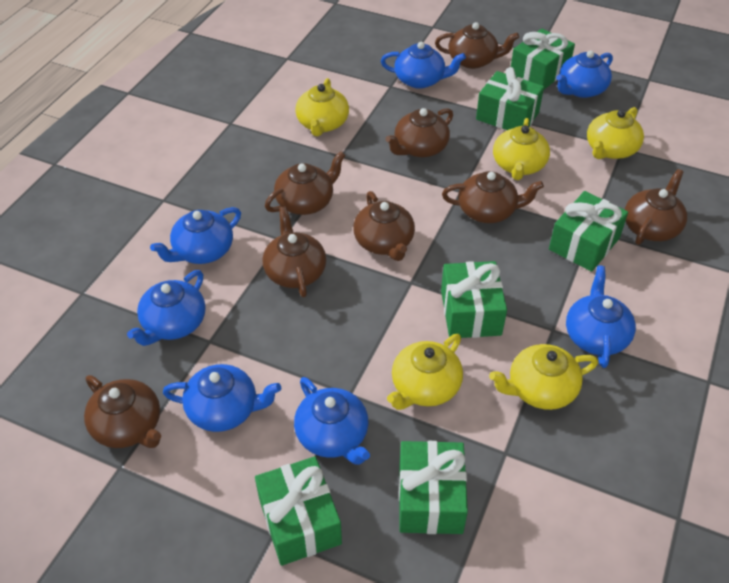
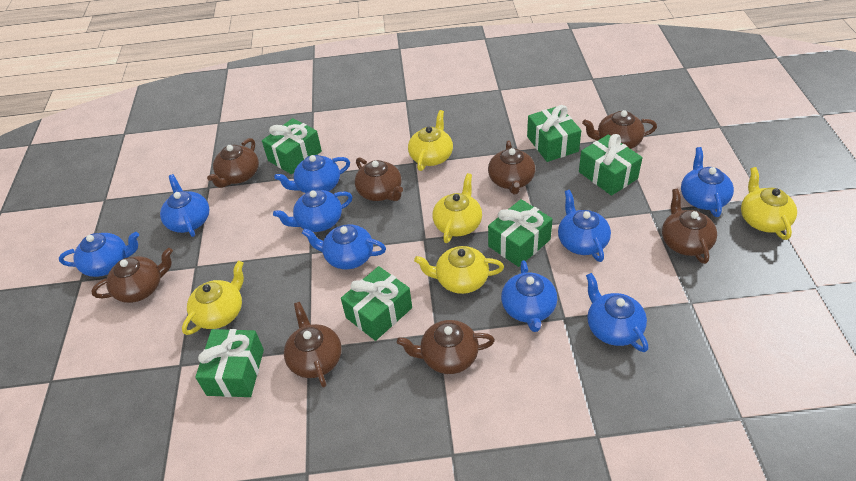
blue teapot: [127,270,206,346] [150,207,241,264] [163,364,281,432] [294,377,370,465] [381,42,466,89] [556,50,613,98] [566,266,636,368] = 7 -> [59,232,139,277] [160,174,209,237] [273,190,353,232] [274,155,350,193] [302,225,386,269] [501,260,557,332] [558,190,611,262] [586,273,648,352] [681,147,734,217] = 9

